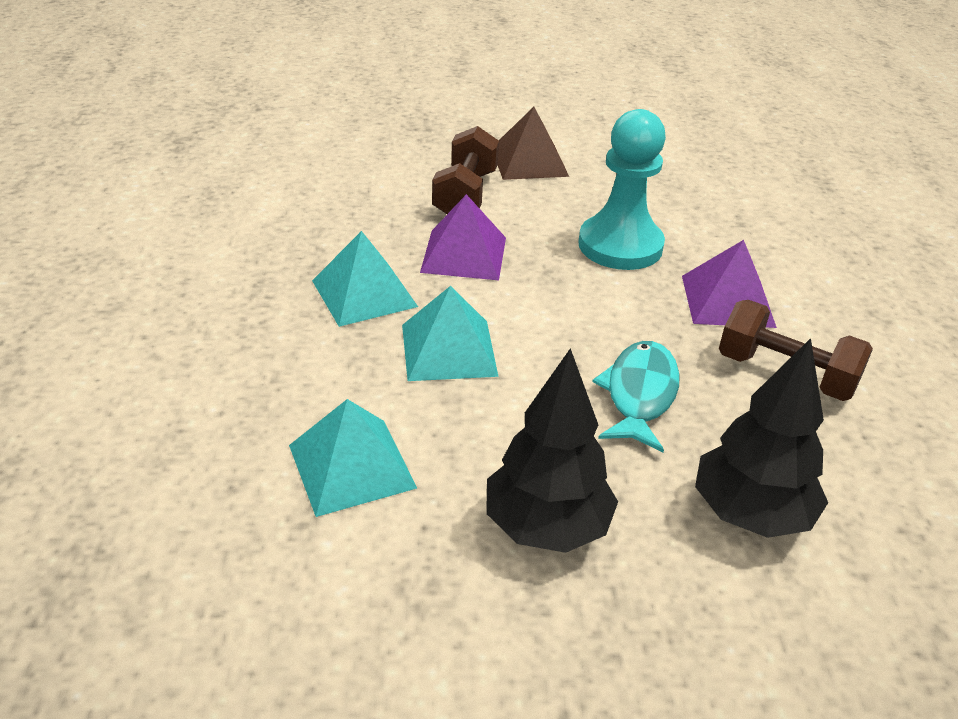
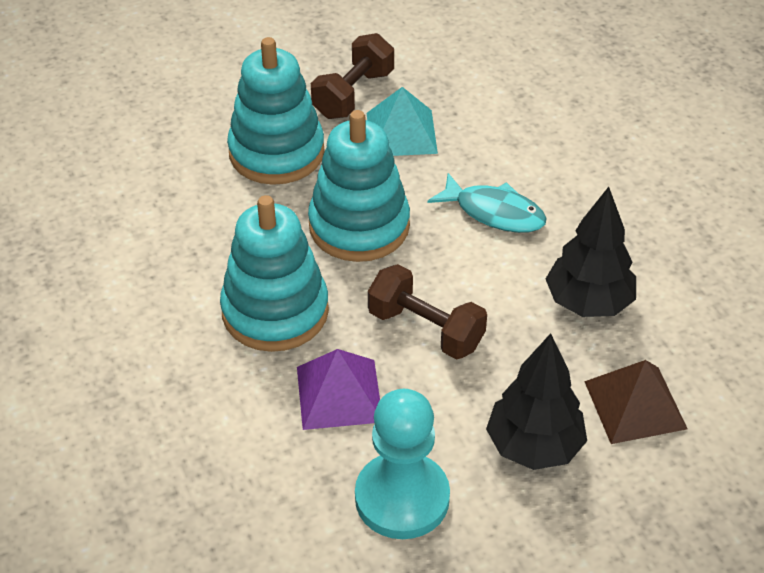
purple pyramid: [420,194,506,280] [682,240,777,328] = 2 -> [297,349,380,430] = 1
turquoise pyramid: [289,399,417,517] [312,231,418,327] [402,286,499,381] = 3 -> [367,87,438,156] = 1
turquoise stacking toy: none = 0 -> [220,195,329,352] [227,37,325,185] [308,110,410,262] = 3

